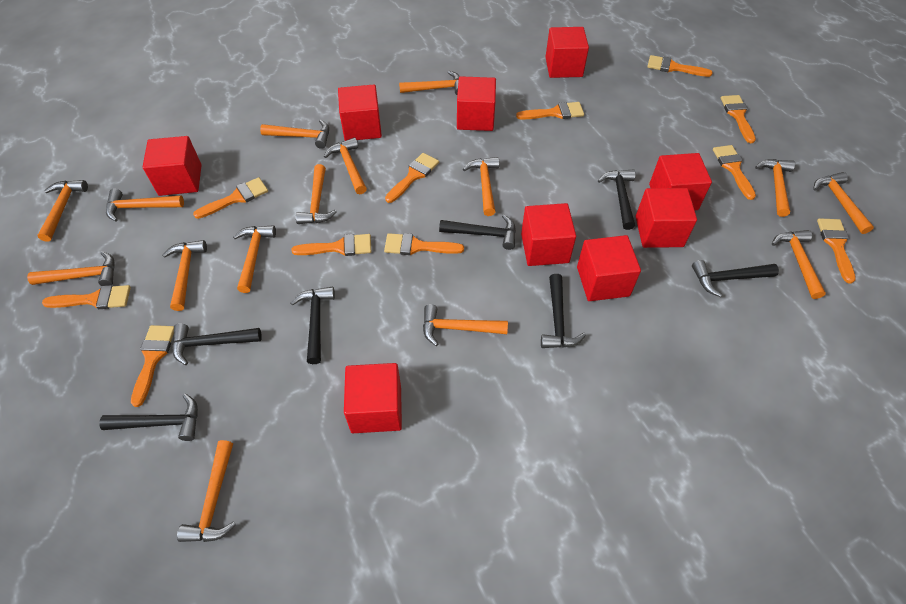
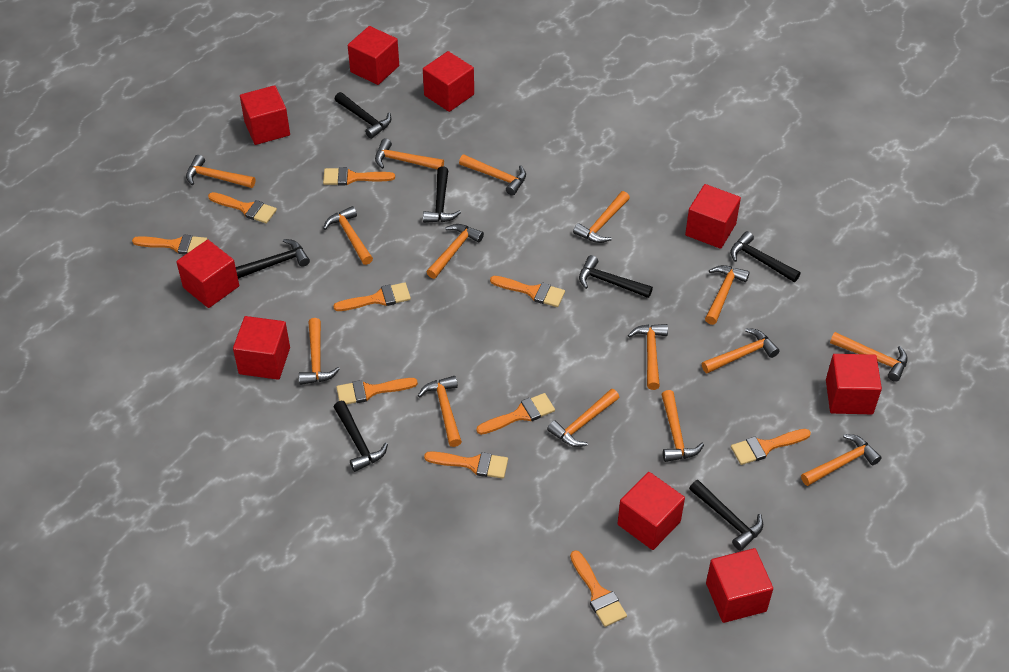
orange brush: [42,285,131,309] [131,325,174,407] [193,177,268,219] [292,234,371,256] [384,233,464,255] [385,153,439,203] [516,102,584,120] [647,55,713,77] [713,145,756,200] [721,95,756,143] [817,218,856,284] = 11 -> [132,235,207,254] [208,192,277,224] [323,167,395,185] [333,282,411,311] [336,378,418,404] [424,451,508,479] [476,393,555,435] [490,276,565,307] [570,550,627,627] [731,429,811,465] = 10

